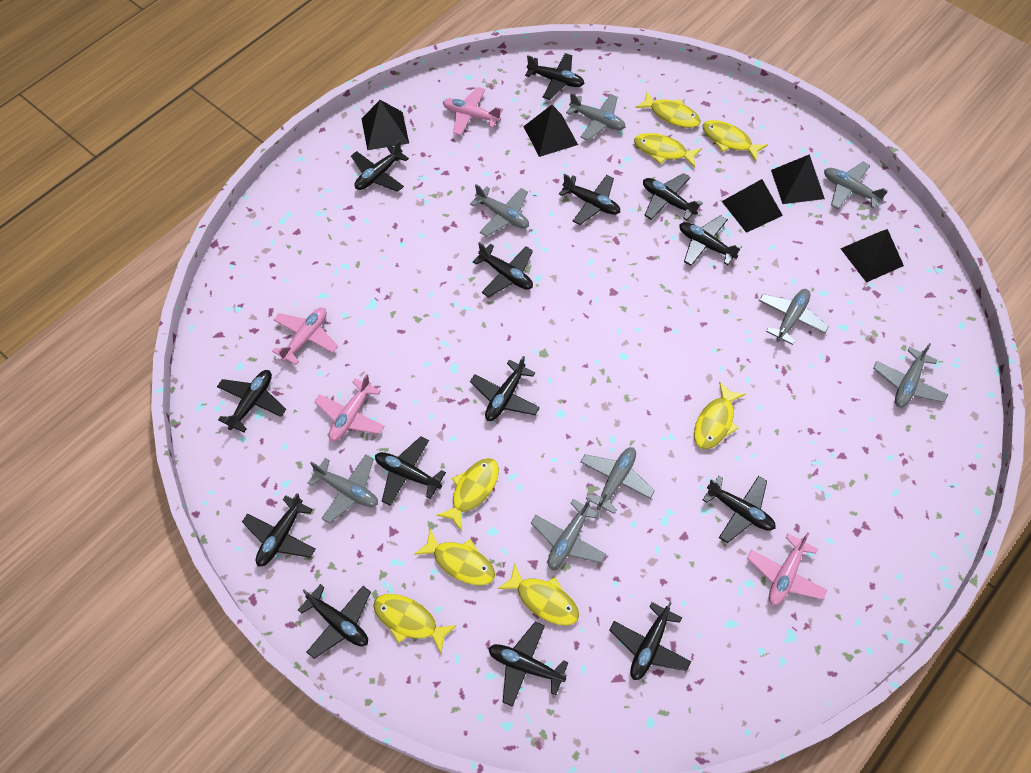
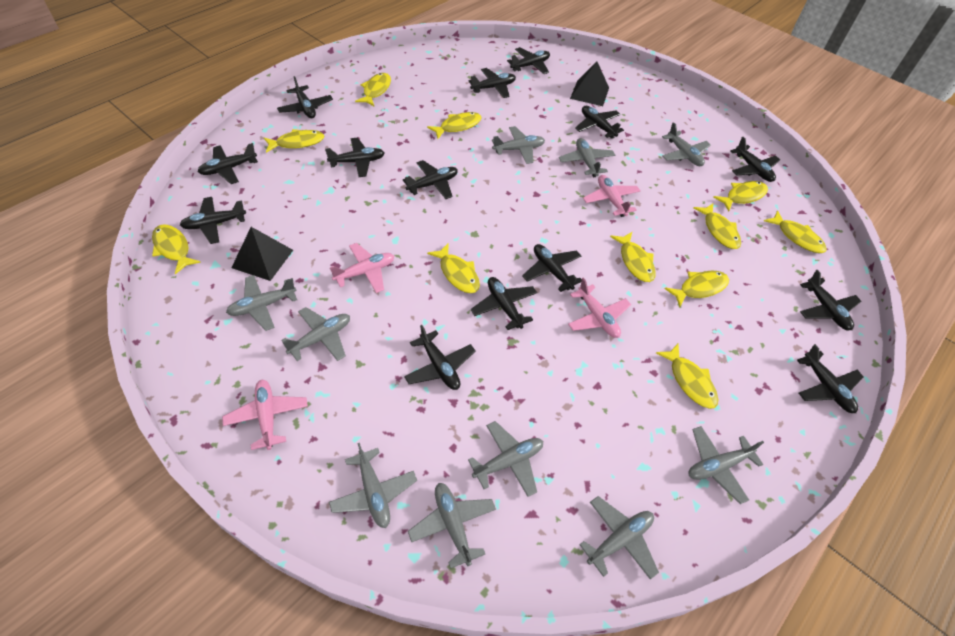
black pyramid: [361,100,409,150] [523,105,578,157] [722,179,783,233] [771,154,825,204] [841,229,904,283] = 5 -> [231,227,293,281] [570,62,609,106] = 2
grey plane: [308,454,378,524] [470,184,529,237] [531,498,606,569] [566,93,626,141] [580,447,655,514] [759,289,829,345] [824,162,888,209] [873,343,948,407] = 8 -> [226,275,297,331] [281,307,350,361] [329,443,417,528] [408,483,496,568] [468,421,543,497] [492,126,545,164] [559,138,615,177] [579,496,659,580] [662,122,711,166] [689,426,764,504] = 10
yellow fish: [373,594,457,653] [414,529,495,585] [436,458,499,530] [498,563,579,626] [634,133,702,168] [635,92,701,128] [694,381,745,449] [702,120,768,161] = 8 -> [152,224,201,274] [264,129,325,153] [355,73,391,106] [427,112,482,139] [427,244,480,293] [610,232,656,282] [656,344,718,409] [665,271,729,307] [693,203,741,249] [713,181,768,211] [764,210,827,253] = 11

